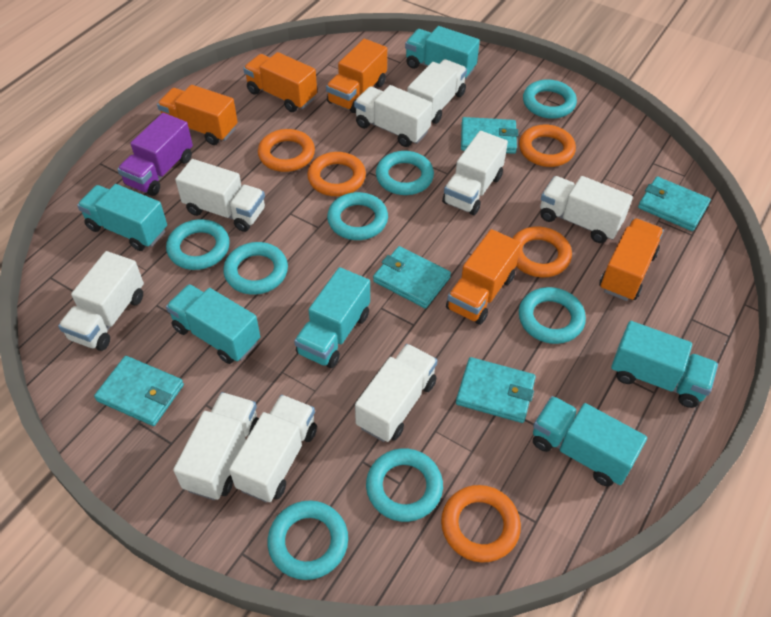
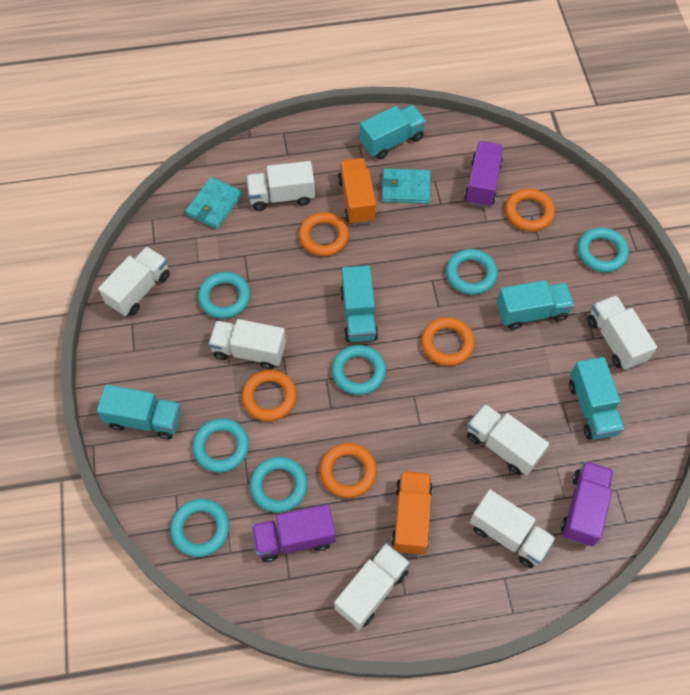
orange truck: [157,85,238,145] [243,52,317,112] [326,39,387,113] [446,229,521,325] [599,218,664,301] = 5 -> [338,158,377,225] [391,471,433,555] = 2
purple truck: [117,113,193,196] = 1 -> [252,504,336,562] [464,141,503,207] [561,461,614,546] = 3
turquoise ring: [166,219,230,270] [223,242,288,295] [268,500,348,580] [327,192,388,240] [366,448,443,522] [376,151,434,195] [519,287,586,344] [523,79,577,119] = 8 -> [170,499,229,557] [192,418,249,473] [198,272,250,319] [250,457,308,513] [332,345,386,395] [446,249,498,295] [578,227,629,272] = 7
turquoise truck: [77,184,167,251] [166,284,260,364] [294,267,370,368] [405,26,480,80] [533,396,647,487] [611,321,718,408] = 6 -> [97,385,181,439] [340,265,378,342] [360,105,426,159] [497,280,574,330] [569,357,625,440] = 5
turquoise wallet: [94,356,184,426] [373,246,451,308] [456,357,536,423] [461,117,518,154] [638,177,711,231] = 5 -> [185,177,242,229] [382,169,431,204] = 2
white truck: [58,251,144,351] [173,392,259,500] [175,159,265,232] [229,395,317,502] [354,85,432,147] [355,344,437,442] [407,59,467,124] [442,131,508,215] [540,176,633,243] = 9 -> [98,247,170,316] [208,319,286,370] [246,161,315,211] [334,543,410,629] [467,404,549,475] [470,490,556,568] [588,295,657,370] = 7

